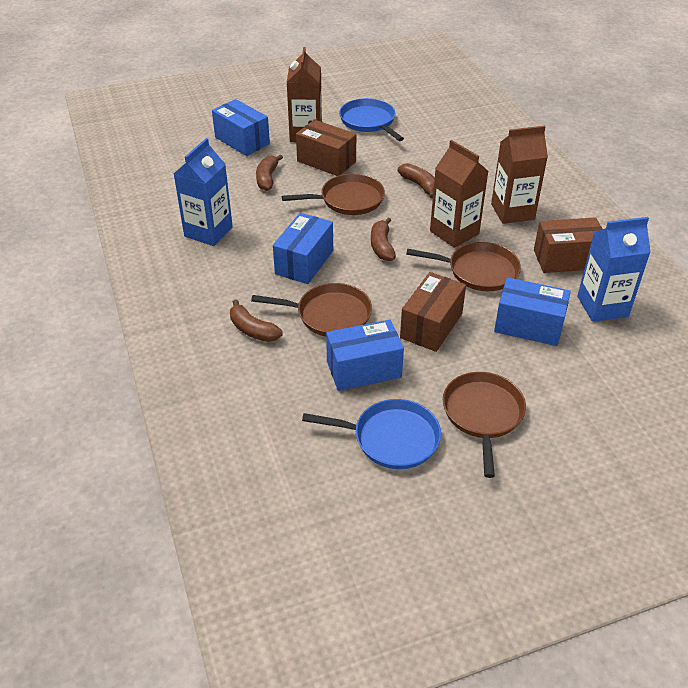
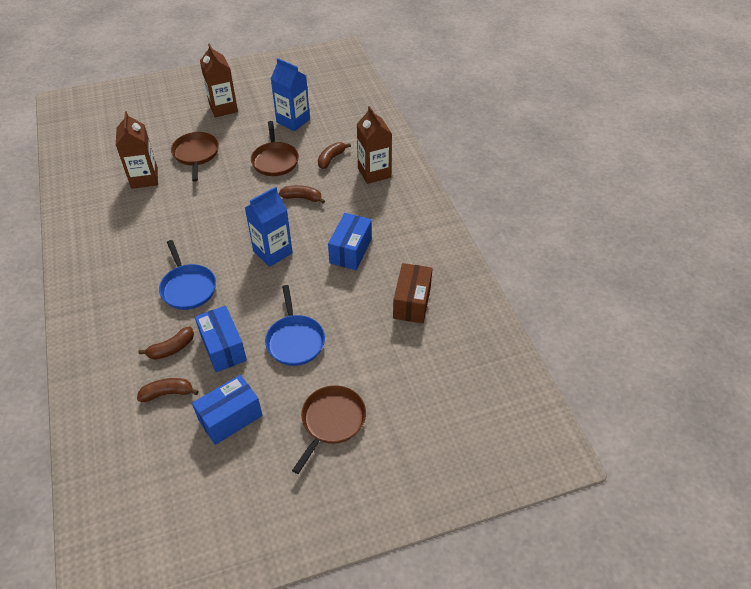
blue box: [212,99,270,156] [273,213,333,284] [326,320,404,391] [494,277,571,346] = 4 -> [192,375,262,445] [195,306,247,372] [328,213,372,270] = 3
brown box: [296,119,356,176] [400,272,466,352] [534,217,603,273] = 3 -> [393,263,433,323] = 1
brown pan: [251,283,372,337] [282,174,385,215] [406,242,521,291] [443,372,526,478] = 4 -> [171,132,219,182] [251,121,299,176] [292,385,366,474] = 3

